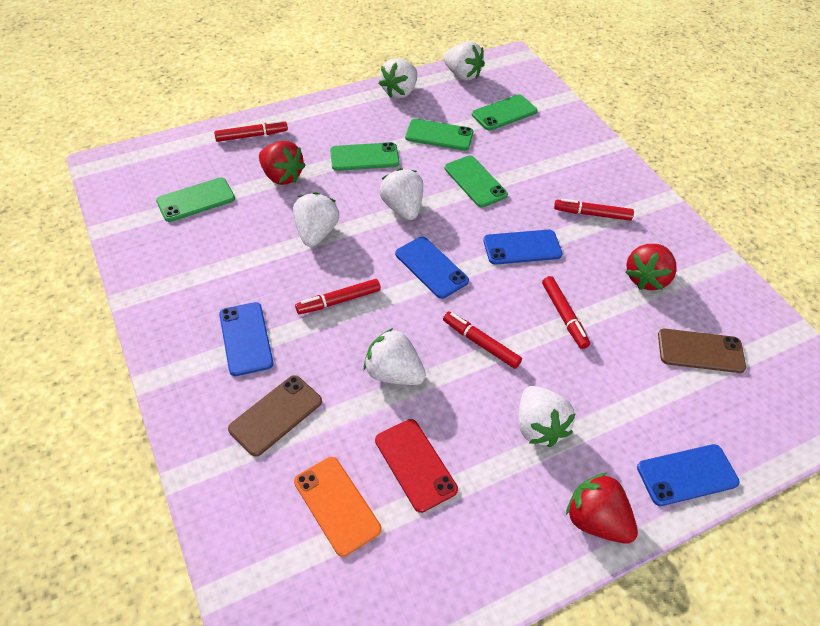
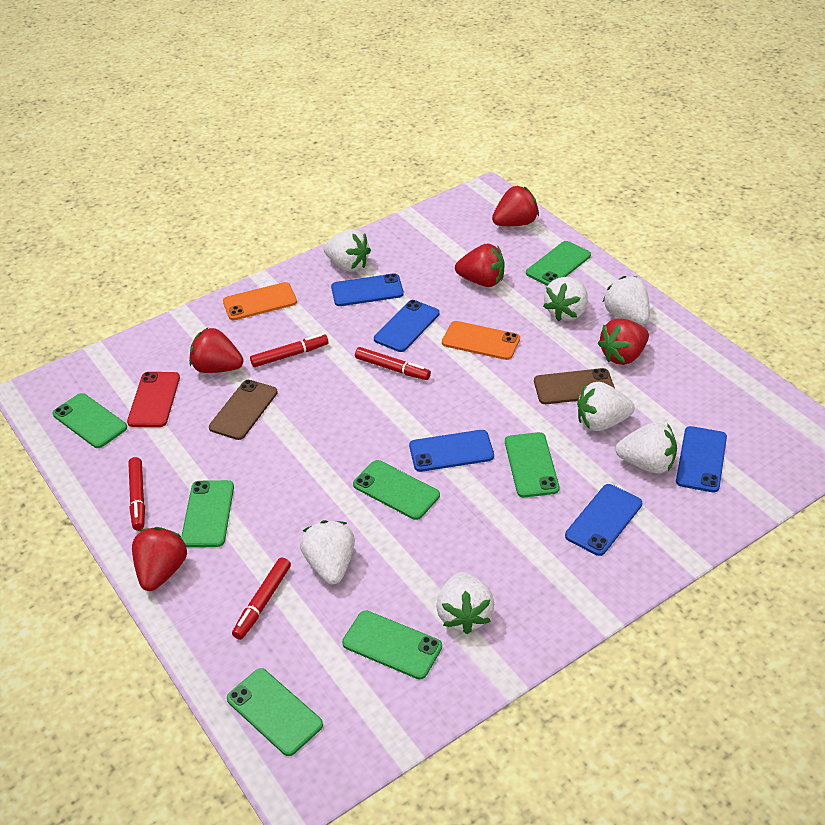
blue phone: [219,302,273,376] [395,237,469,299] [483,230,562,265] [637,444,740,506] = 4 -> [331,273,404,306] [374,300,440,352] [409,430,494,472] [565,484,642,556] [676,426,727,492] = 5
green phone: [156,177,235,222] [330,142,400,171] [405,119,474,151] [445,156,508,207] [472,94,537,131] = 5 -> [53,393,127,448] [181,480,234,547] [227,668,323,756] [342,610,442,680] [353,460,440,520] [505,432,559,498] [526,241,591,286] = 7
orange phone: [294,457,381,557] = 1 -> [223,282,297,320] [442,321,520,360] = 2
red marker: [214,120,288,142] [295,279,381,314] [443,311,522,369] [542,276,590,349] [554,199,634,221] = 5 -> [128,457,145,530] [232,557,291,640] [250,334,329,367] [355,347,431,380] = 4
red strawberry: [259,141,306,185] [566,473,638,544] [625,244,677,290] = 3 -> [132,527,187,591] [189,328,243,373] [455,243,505,287] [492,186,539,226] [598,318,649,365] = 5
white strawberry: [293,192,339,247] [364,328,426,385] [378,58,417,98] [380,168,423,220] [443,41,485,81] [519,386,576,447] = 6 -> [300,520,355,584] [323,229,371,272] [436,572,494,634] [543,277,588,322] [577,382,635,431] [603,276,650,325] [616,422,677,473] = 7

